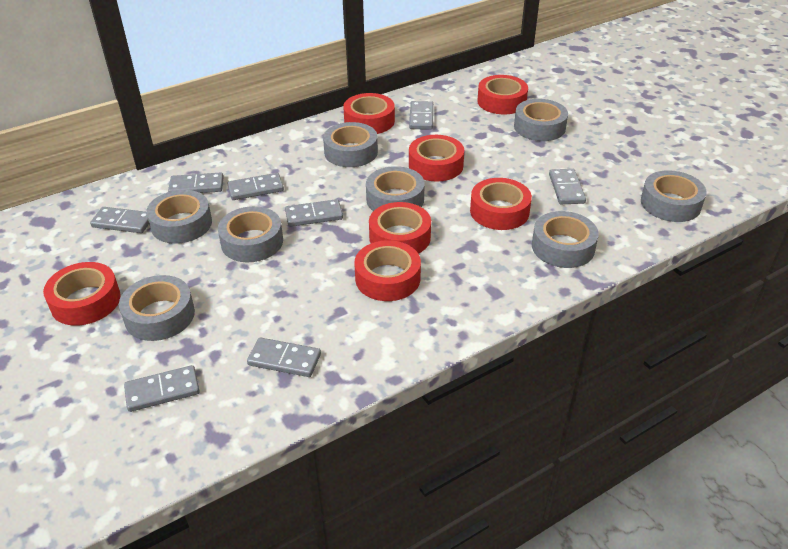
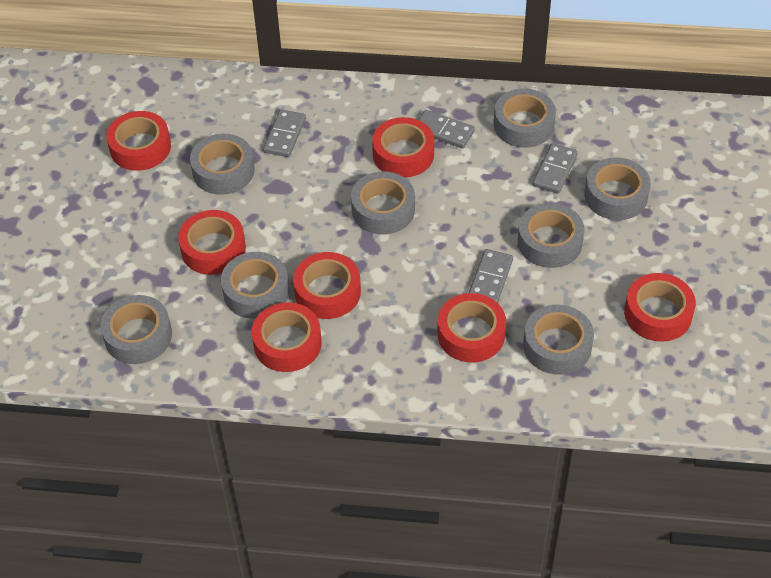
grey domino: [90,207,149,233] [124,365,200,412] [168,173,223,193] [227,173,284,200] [247,337,321,377] [285,199,343,227] [409,101,433,130] [549,169,586,204] = 8 -> [263,109,306,157] [418,110,475,148] [469,249,513,303] [533,143,578,194] = 4

